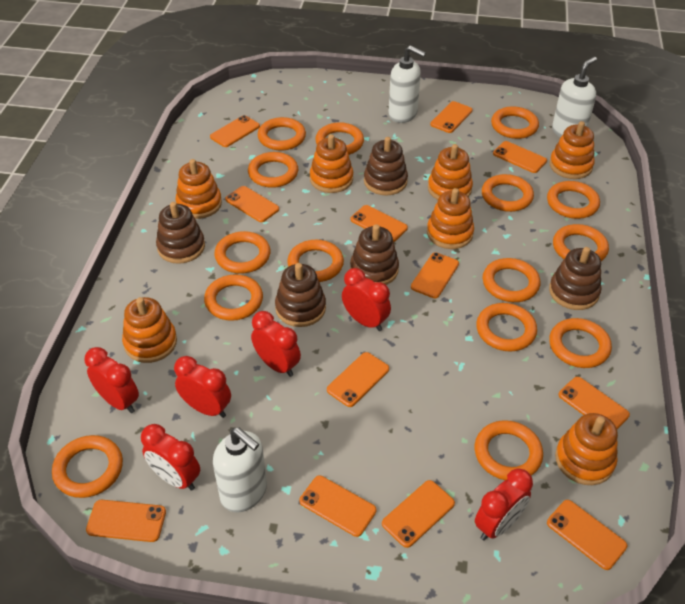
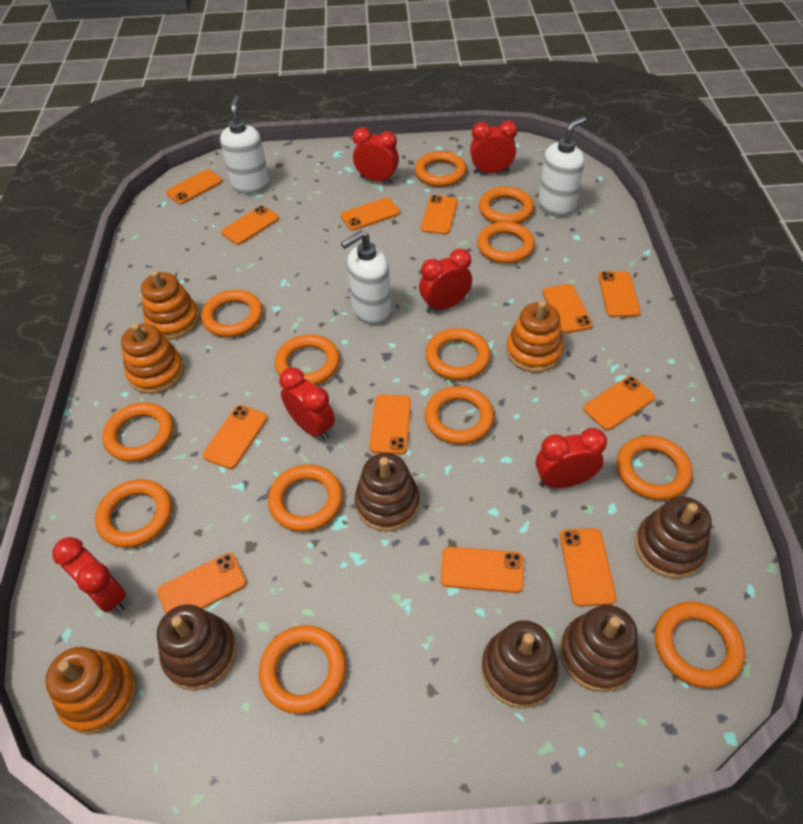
orange ring: [52,435,123,498] [204,274,263,321] [214,231,270,274] [248,152,298,188] [258,117,306,150] [287,240,344,282] [315,122,364,155] [475,420,543,480] [476,303,537,352] [482,174,534,212] [483,258,540,302] [491,106,539,139] [547,181,600,219] [549,318,612,368] [553,224,609,261] = 15 -> [95,479,172,548] [102,402,173,462] [201,290,263,337] [259,625,346,714] [268,464,343,532] [275,334,340,385] [415,151,467,187] [425,328,491,380] [425,386,494,445] [477,222,535,264] [479,186,534,224] [617,435,693,500] [655,602,745,688] = 13
orange stacking toy: [122,297,177,363] [176,159,222,219] [310,134,353,193] [427,188,474,249] [428,144,473,200] [550,121,595,179] [555,413,618,485] = 7 -> [45,647,137,734] [121,323,184,394] [141,270,200,340] [506,301,564,373] = 4

